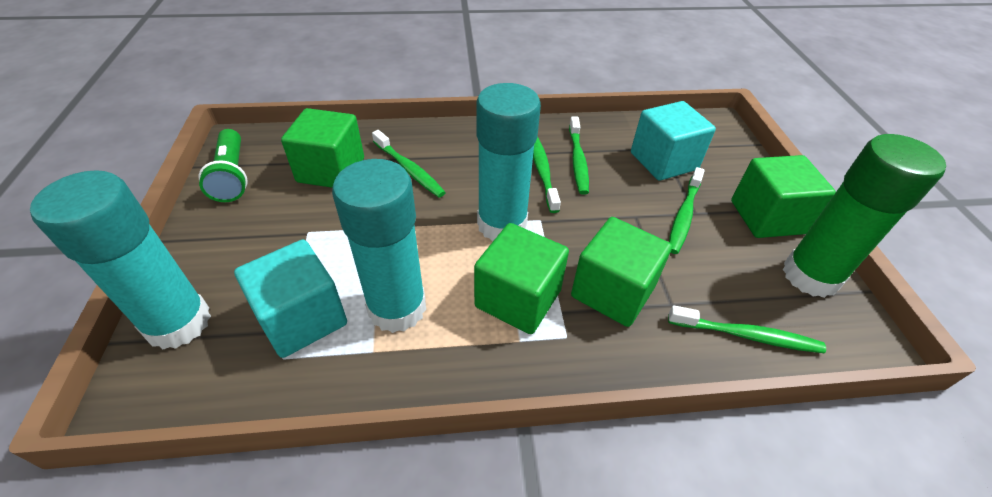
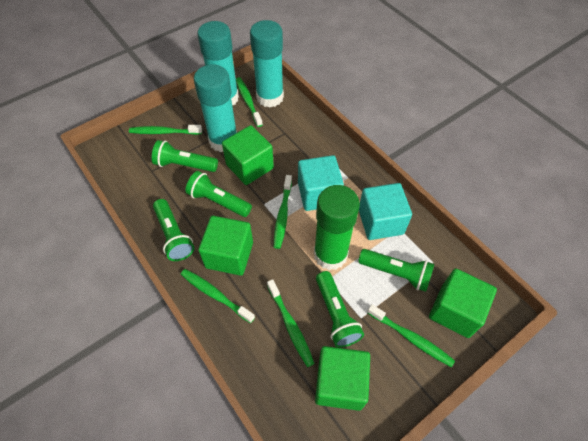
green flashlight: [199,129,248,202] = 1 -> [152,140,218,172] [153,199,194,261] [185,171,252,217] [316,271,364,348] [358,249,435,292] = 5
green toothbrush: [372,130,446,198] [533,137,561,213] [569,116,589,195] [668,305,826,353] [669,167,705,254] = 5 -> [129,125,202,135] [181,269,255,323] [236,77,263,127] [267,279,315,367] [274,175,292,249] [367,304,455,367] = 6

